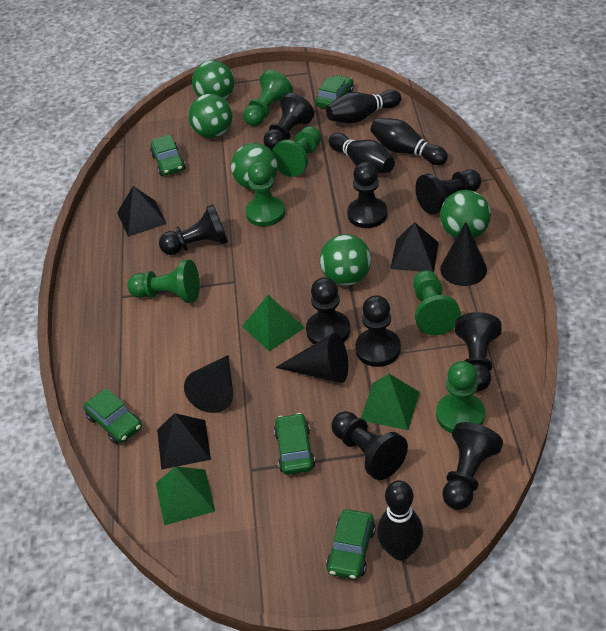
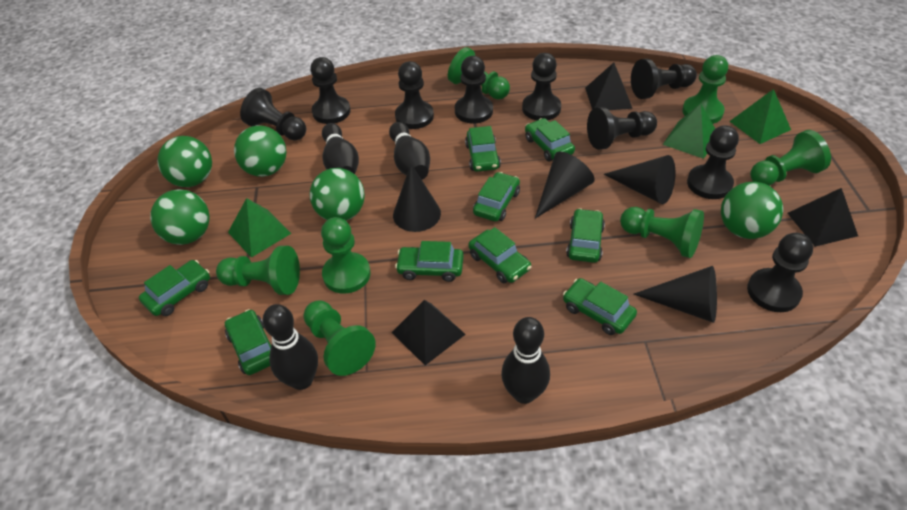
black cone: [184,355,233,413] [275,333,348,383] [440,222,487,286] = 3 -> [393,164,441,232] [535,152,595,218] [604,155,676,204] [634,266,717,323] = 4
green car: [83,389,142,444] [150,135,186,176] [274,413,315,475] [315,75,354,109] [326,509,376,580] = 5 -> [139,260,210,316] [225,309,271,375] [395,241,464,282] [465,126,501,172] [469,227,531,283] [473,172,520,222] [525,118,575,161] [563,278,637,335] [566,208,605,263] = 9
green pawn: [127,260,200,303] [243,70,293,126] [245,161,285,227] [272,126,321,177] [413,270,461,335] [436,361,485,433] = 6 -> [216,246,300,295] [303,300,376,376] [321,217,371,294] [448,47,510,99] [620,207,704,258] [682,55,728,124] [750,130,831,186] = 7

